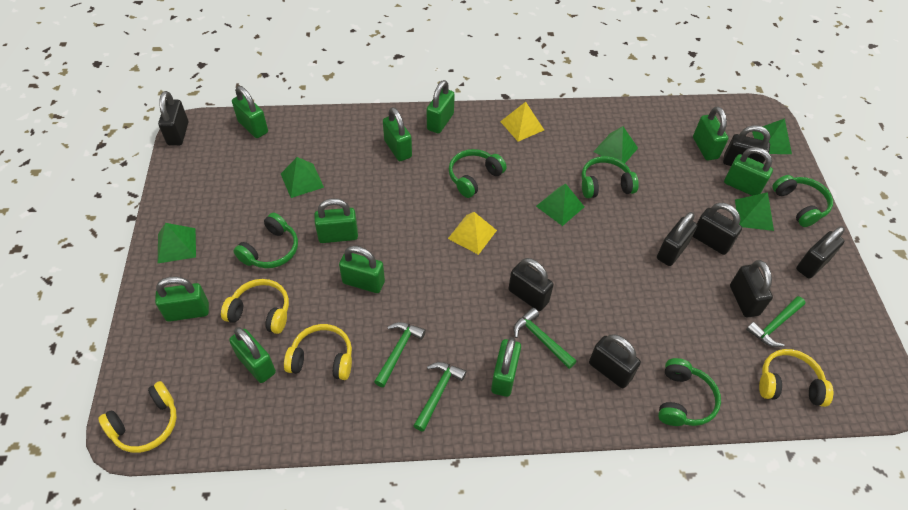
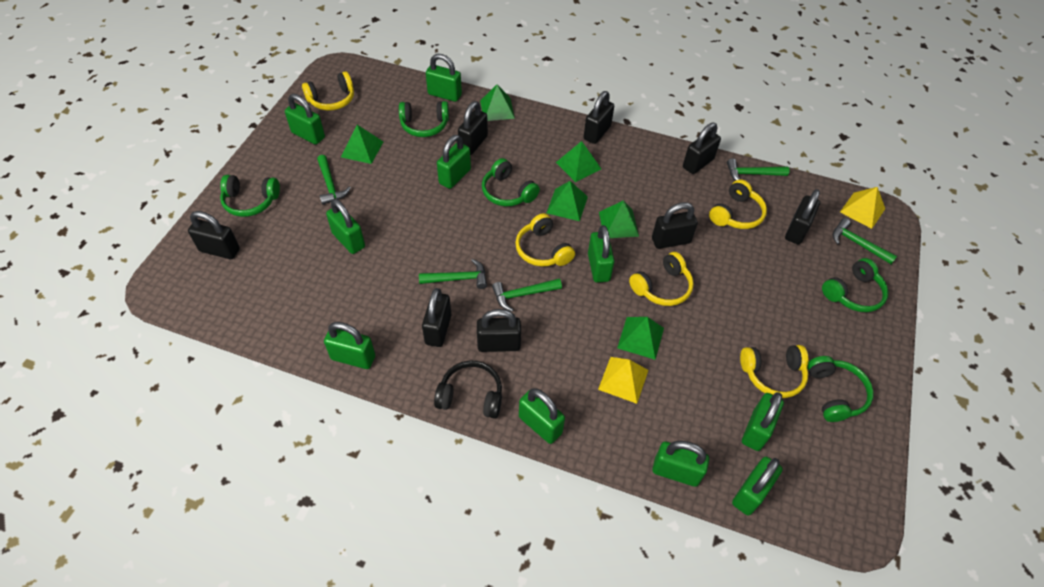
black headphones: none = 0 -> [434,361,502,419] = 1
green hammer: [374,322,426,387] [413,362,466,432] [513,308,576,369] [746,296,805,347] = 4 -> [317,155,351,205] [419,259,487,289] [492,279,562,312] [727,158,789,181] [833,218,897,264] = 5
yellow headphones: [98,381,177,453] [221,279,289,334] [284,324,352,380] [759,349,833,407] = 4 -> [302,71,354,111] [515,213,575,266] [629,252,694,306] [709,179,767,229] [740,345,808,398] = 5

